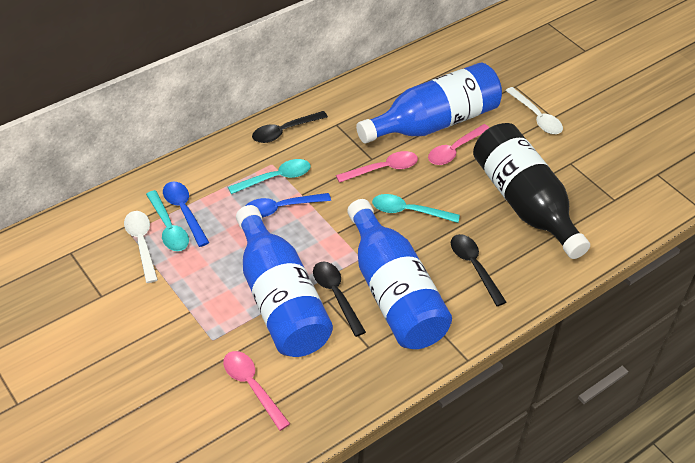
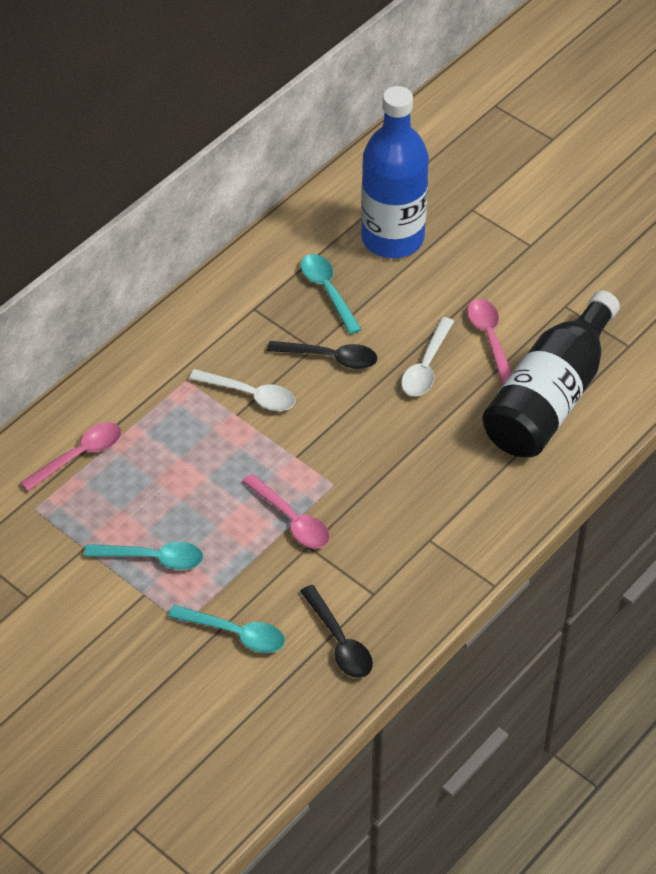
black spoon: [252,111,328,143] [313,261,366,337] [451,234,507,306] = 3 -> [267,341,377,369] [300,585,373,678] = 2
blue bottle: [236,205,333,357] [347,199,452,349] [356,63,502,143] = 3 -> [361,86,429,258] = 1
blue spoon: [163,181,209,247] [246,193,331,217] = 2 -> none = 0

